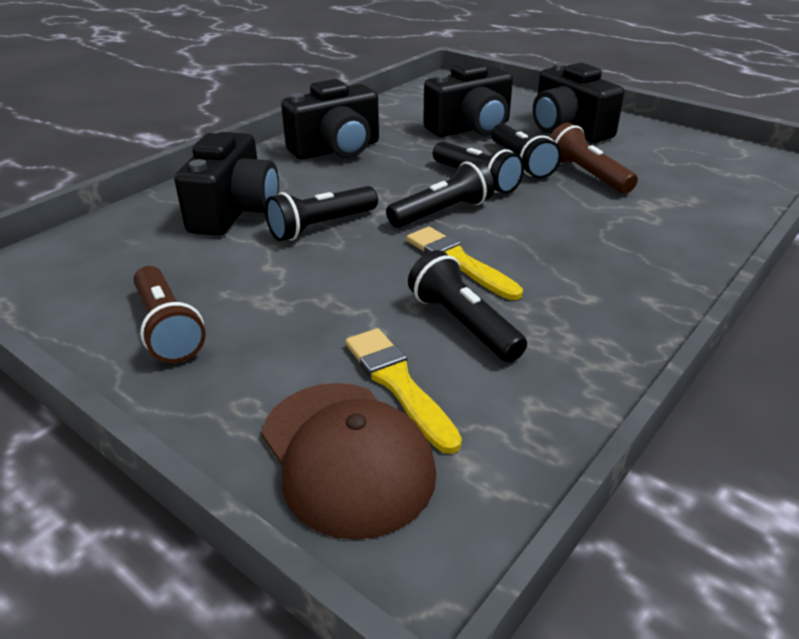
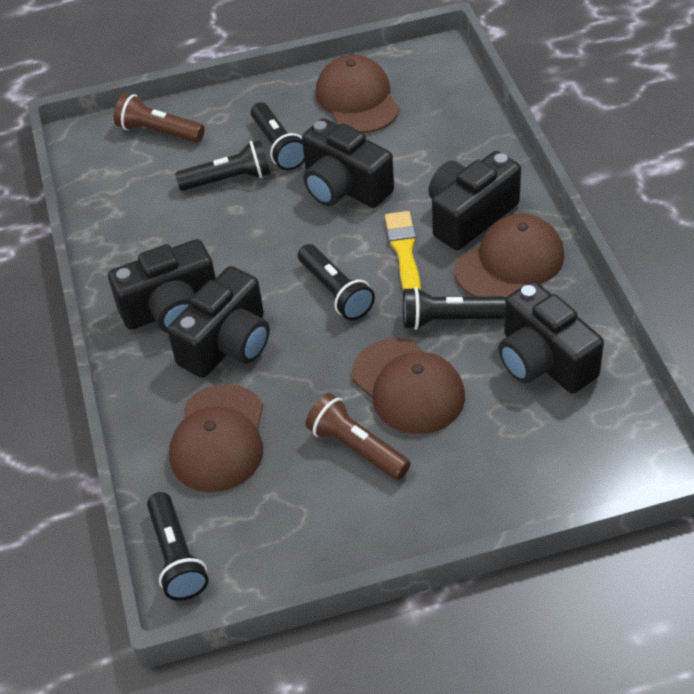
black camera: [174,132,279,236] [281,79,379,159] [423,61,513,137] [533,62,624,143] = 4 -> [108,239,216,333] [167,266,270,378] [302,118,394,208] [429,151,521,250] [499,281,604,393] = 5
brown cap: [261,383,436,540] = 1 -> [169,384,263,492] [315,55,400,133] [352,338,465,434] [454,214,564,298] = 4
yellow brush: [345,328,462,454] [406,227,523,300] = 2 -> [385,211,421,291] = 1

